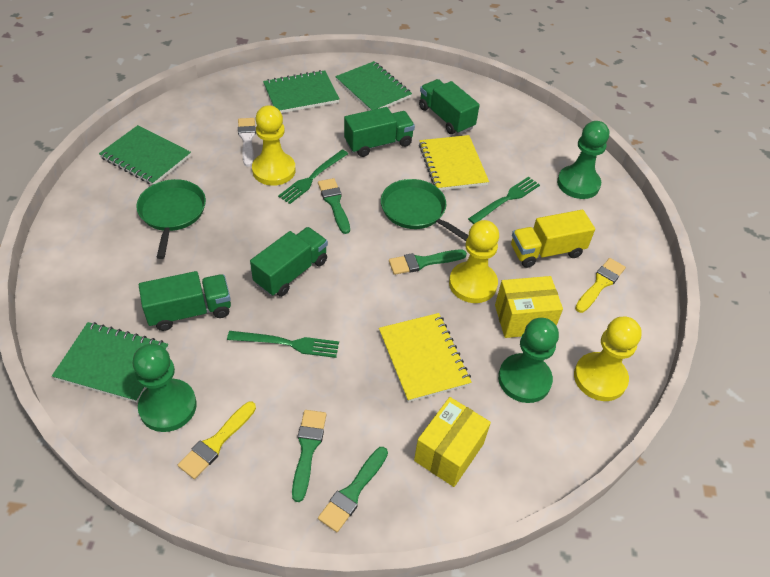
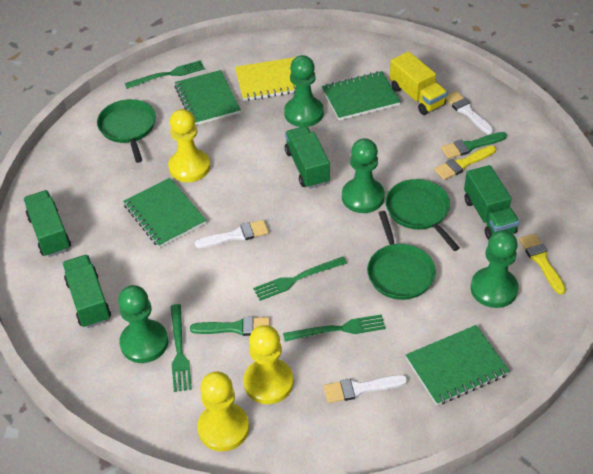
green brush: [292,410,326,502] [318,178,350,234] [318,447,388,532] [389,250,467,275] = 4 -> [190,317,270,336] [441,132,507,159] = 2
green fork: [227,331,339,358] [278,150,348,204] [468,177,540,224] = 3 -> [125,60,205,89] [171,304,192,392] [253,257,347,301] [283,314,386,342] = 4
green pan: [136,179,206,259] [381,179,469,241] = 2 -> [97,99,156,163] [367,211,436,300] [385,179,460,251] = 3
green pawn: [133,344,197,432] [498,318,559,403] [557,121,609,199] = 3 -> [118,285,168,363] [284,55,324,127] [342,138,385,213] [471,230,518,308] = 4
white brush: [238,118,256,167] = 1 -> [195,220,269,248] [324,375,408,403] [446,91,494,135] = 3
yellow box: [414,397,491,487] [495,276,563,338] = 2 -> none = 0
yellow notebook: [379,313,472,402] [419,135,489,190] = 2 -> [235,57,296,101] = 1

